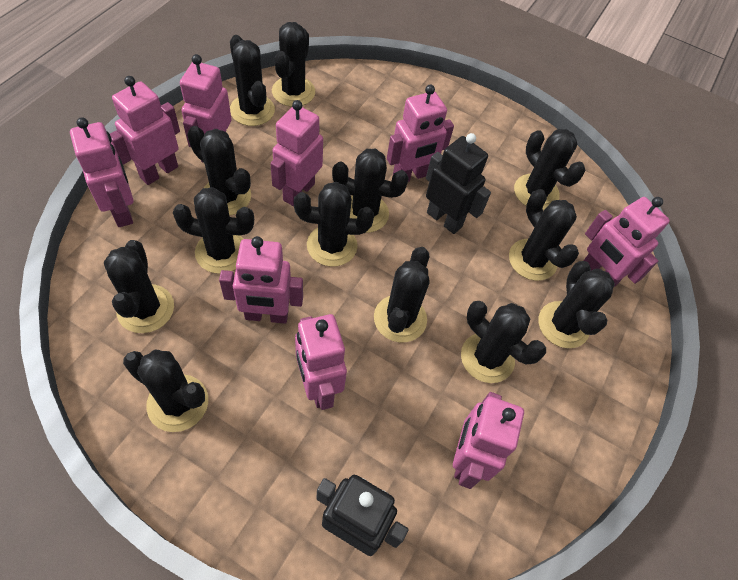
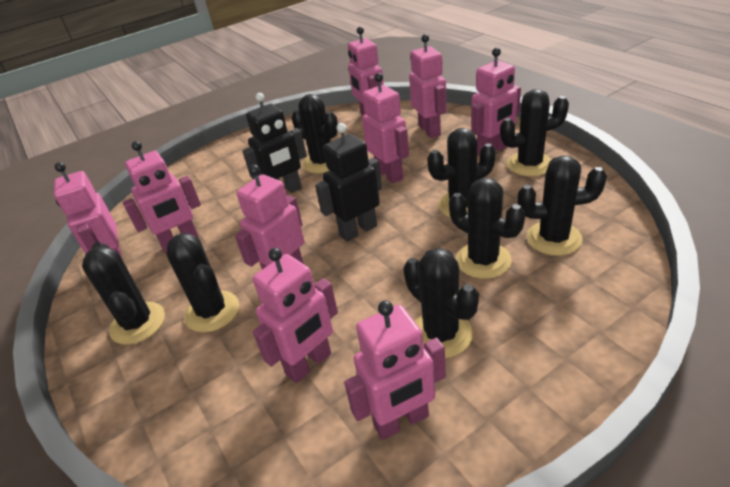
black cactus: [104,240,174,333] [123,349,208,432] [173,187,254,274] [187,126,251,215] [230,35,275,126] [272,22,315,107] [294,182,374,267] [332,149,409,233] [374,247,429,342] [461,301,546,383] [509,189,579,281] [514,129,585,210] [538,261,615,348] = 13 -> [82,242,165,345] [167,233,239,333] [292,94,338,174] [403,248,479,358] [427,128,496,218] [449,178,525,279] [500,89,569,177] [518,155,607,256] = 8

